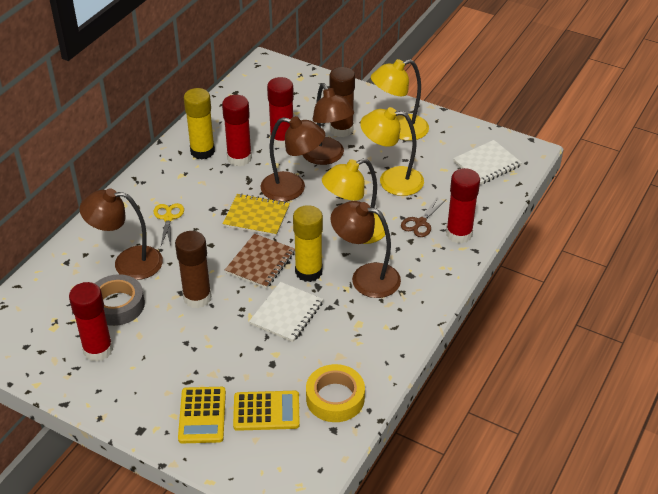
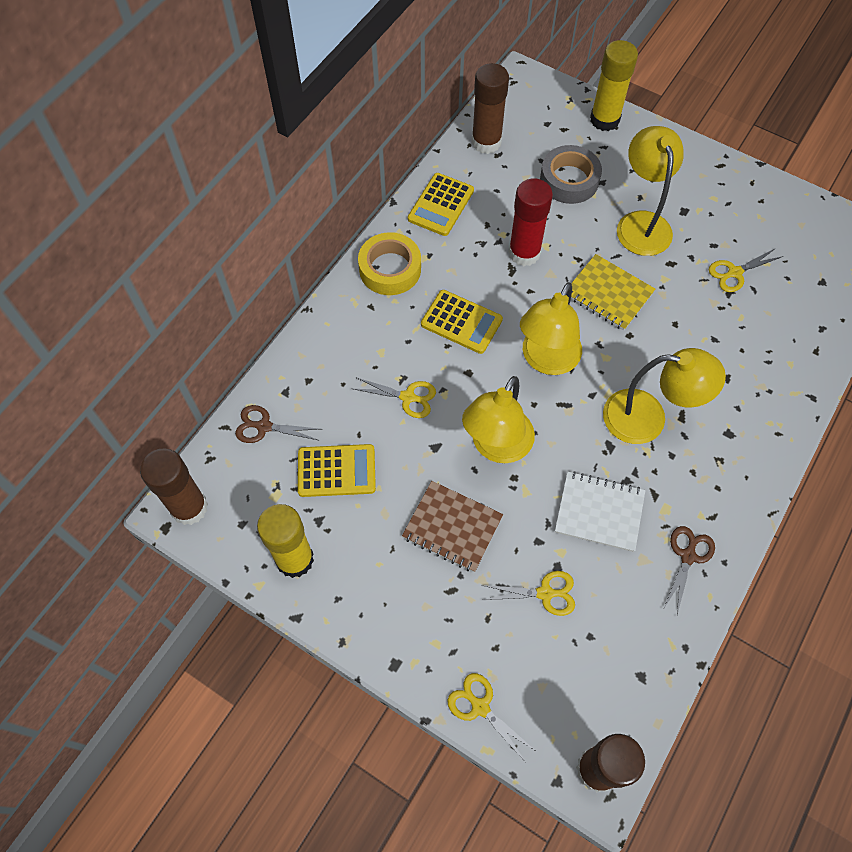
brown glue stick: [175,231,212,308] [329,67,355,137] = 2 -> [140,448,208,525] [472,63,509,154] [576,734,645,792] = 3
brown lamp: [79,188,163,280] [261,116,325,202] [303,84,354,165] [330,201,401,298] = 4 -> none = 0
brown scissors: [401,197,446,237] = 1 -> [235,405,320,443] [663,526,715,614] = 2
red glue stick: [69,282,113,362] [222,95,252,167] [267,77,294,148] [446,168,480,243] = 4 -> [508,178,553,266] = 1
white notebook: [249,282,323,342] [453,140,522,185] = 2 -> [555,471,645,552] = 1
yellow calculator: [178,387,226,443] [233,391,300,431] = 2 -> [298,444,376,497] [408,173,474,236] [421,290,503,354] = 3
yellow lamp: [322,158,385,244] [360,107,424,196] [371,59,429,141] = 3 -> [462,376,535,463] [520,282,582,375] [603,348,726,444] [617,126,684,256] = 4
yellow scissors: [153,203,184,246] = 1 -> [354,377,436,418] [448,673,536,761] [482,571,575,616] [708,248,783,292] = 4

